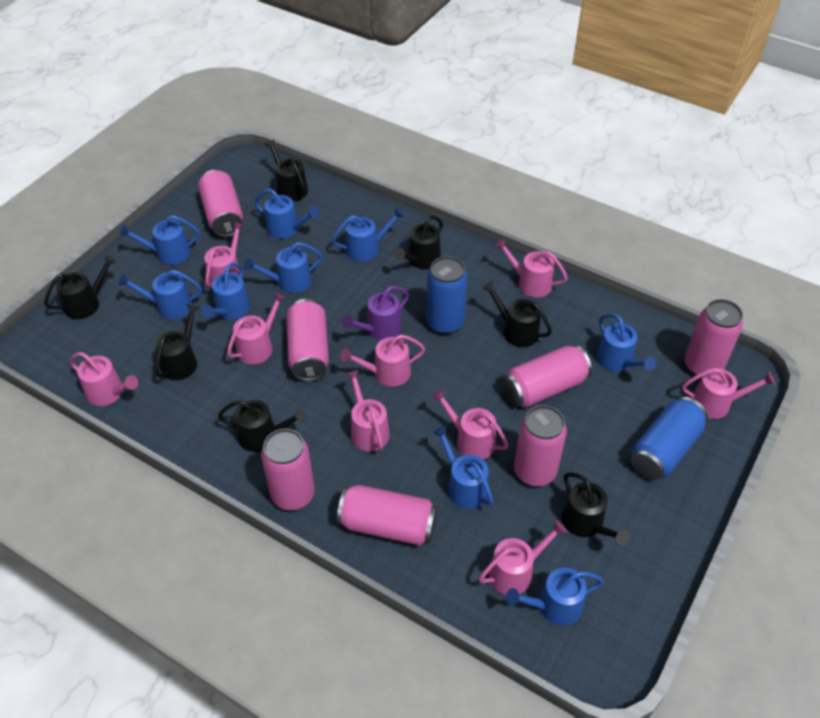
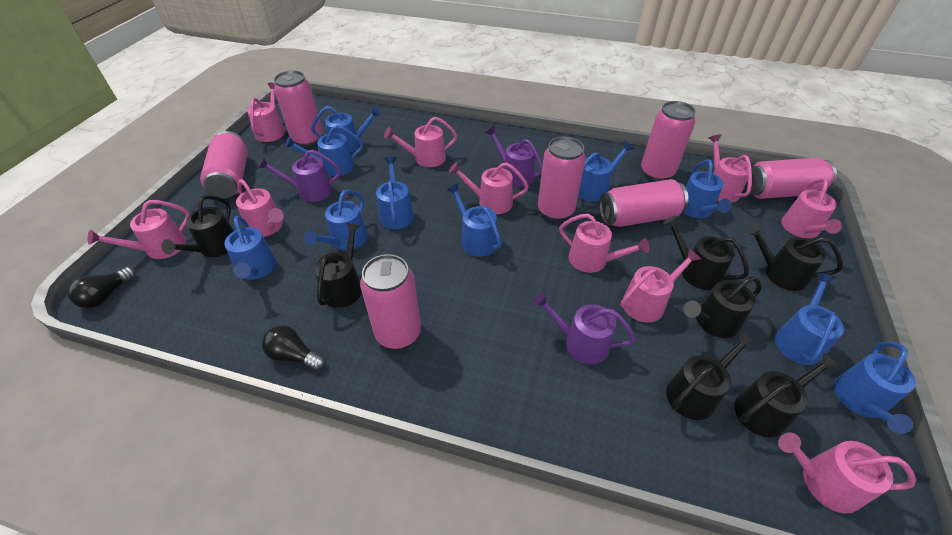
black light bulb: none = 0 -> [67,267,136,308] [262,325,325,370] = 2
blue can: [426,256,468,335] [631,397,708,480] = 2 -> none = 0
blue watering can: [118,270,202,319] [120,215,200,265] [202,263,250,320] [244,242,322,293] [254,189,319,239] [332,207,405,262] [433,426,493,509] [506,567,604,626] [596,314,656,372] = 9 -> [224,216,276,280] [285,125,363,176] [304,190,368,251] [311,106,381,152] [376,157,414,229] [446,183,502,257] [578,141,634,202] [683,159,732,218] [775,273,844,365] [834,342,916,434] = 10
pink watering can: [70,352,138,406] [204,222,244,288] [227,292,286,364] [341,335,425,387] [346,370,390,451] [431,388,509,459] [479,520,567,594] [495,238,568,298] [682,368,775,419] = 9 -> [87,200,190,259] [236,179,284,237] [247,83,285,142] [384,117,457,167] [449,162,529,214] [559,214,650,273] [621,249,701,322] [709,134,752,203] [778,433,916,513] [781,178,842,238] = 10
purple watering can: [342,286,409,340] = 1 -> [258,150,341,202] [485,126,543,187] [533,292,636,364] = 3

